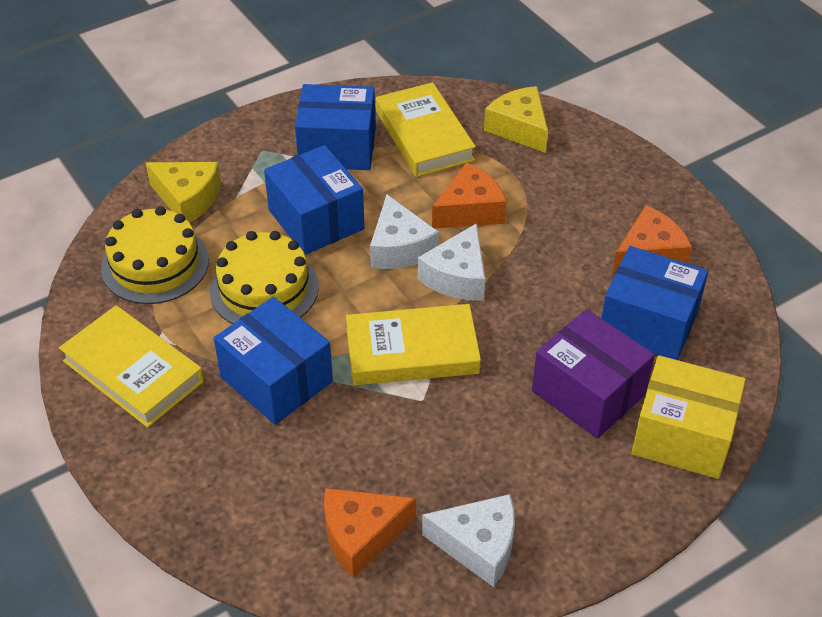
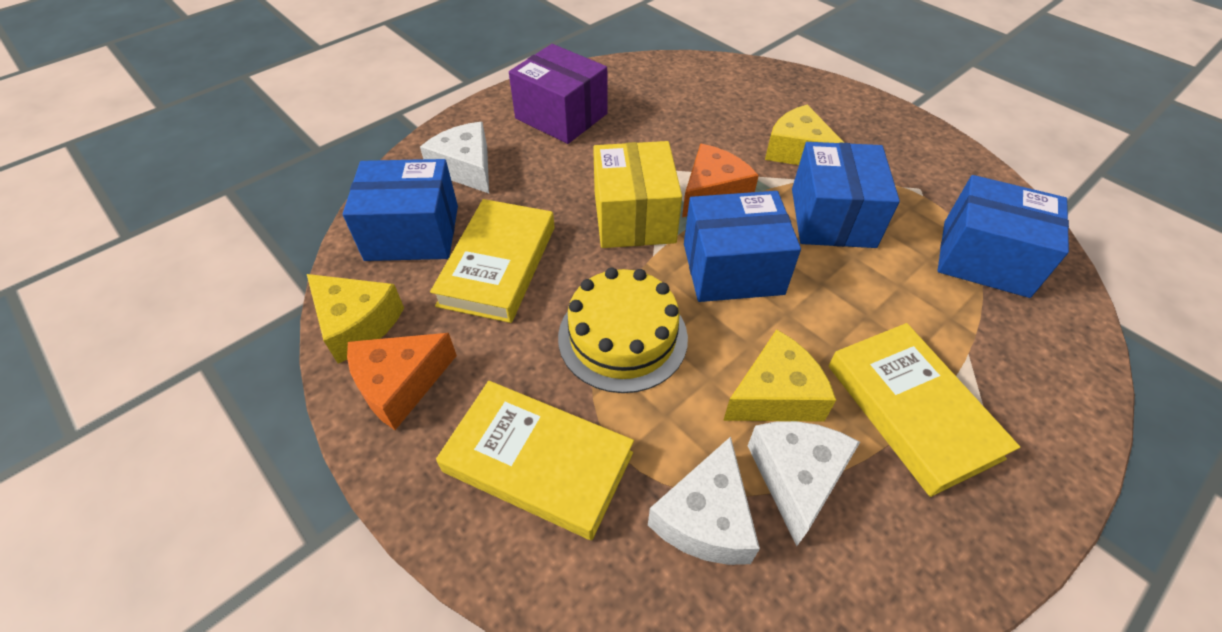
orange cheese: [324,488,415,578] [432,162,507,229] [612,205,692,274] = 3 -> [347,333,457,430] [682,144,759,217] = 2
yellow cake: [101,206,209,304] [210,231,319,324] = 2 -> [558,268,688,393] = 1
yellow cheese: [146,162,221,223] [484,86,548,153] = 2 -> [307,274,404,363] [723,329,836,422] [765,105,844,165] = 3

